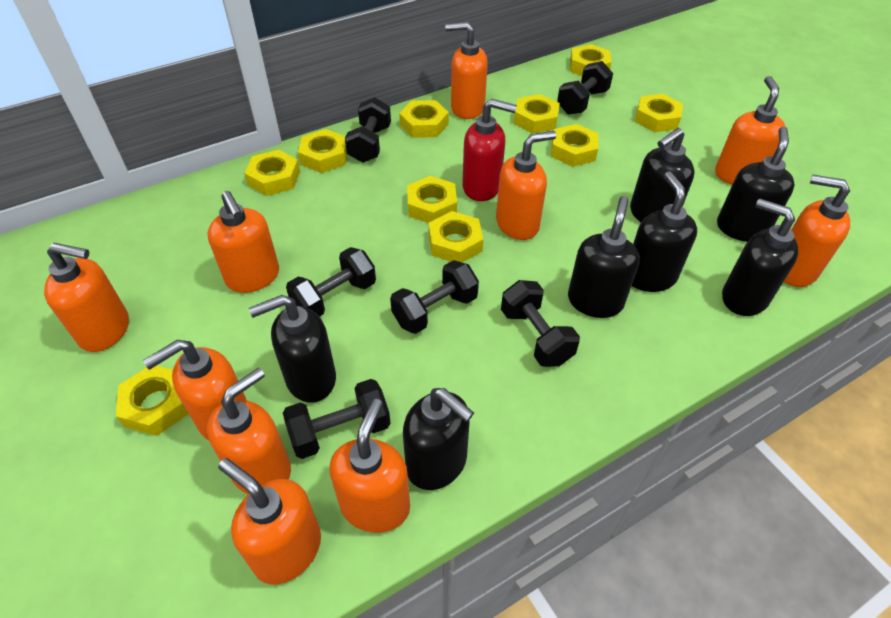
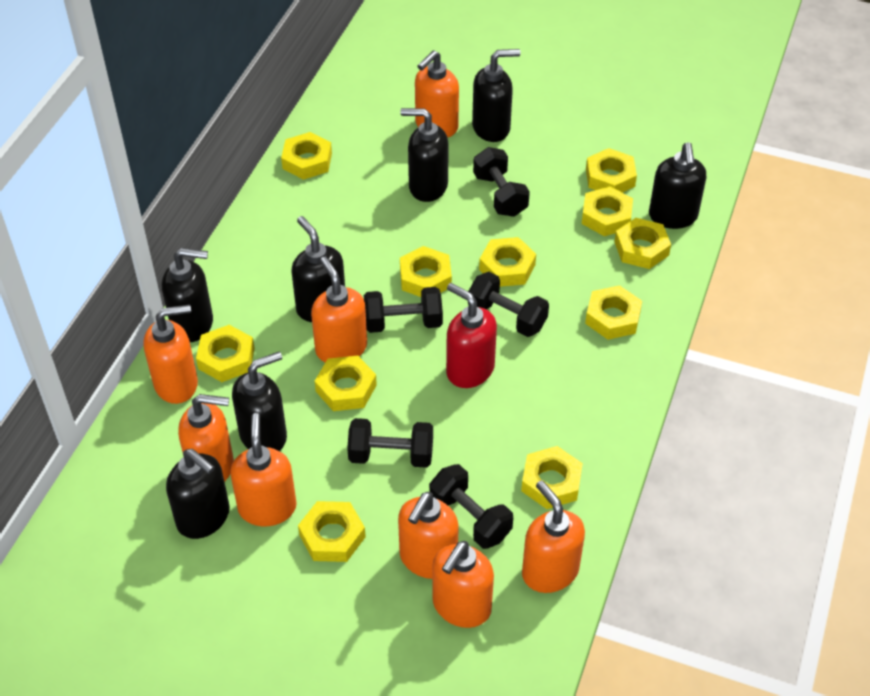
black dumbbell: [283,379,390,459] [286,247,376,317] [345,97,391,163] [390,260,479,334] [501,280,580,367] [557,61,613,115] = 6 -> [347,418,433,468] [364,287,443,333] [429,464,513,549] [468,272,549,337] [473,147,530,217] = 5
orange soap dispenser: [44,243,129,352] [143,340,247,440] [207,191,279,293] [207,368,291,494] [218,458,321,585] [329,399,410,533] [445,22,488,119] [496,131,556,240] [715,76,785,185] [784,175,850,287] = 10 -> [143,305,198,404] [178,394,234,482] [230,413,297,526] [311,257,367,362] [398,492,459,579] [415,51,459,138] [432,541,494,628] [522,480,585,593] = 8
yellow nut: [116,366,188,436] [244,150,300,196] [298,129,347,173] [399,100,449,138] [407,176,457,223] [429,211,483,262] [514,94,560,134] [551,124,598,167] [570,44,611,76] [635,94,683,132] = 10 -> [196,325,255,382] [281,132,332,180] [298,501,366,562] [315,356,377,411] [400,246,452,297] [479,237,536,287] [521,446,583,509] [582,186,633,236] [585,285,642,340] [586,148,637,193] [614,218,671,269] = 11

